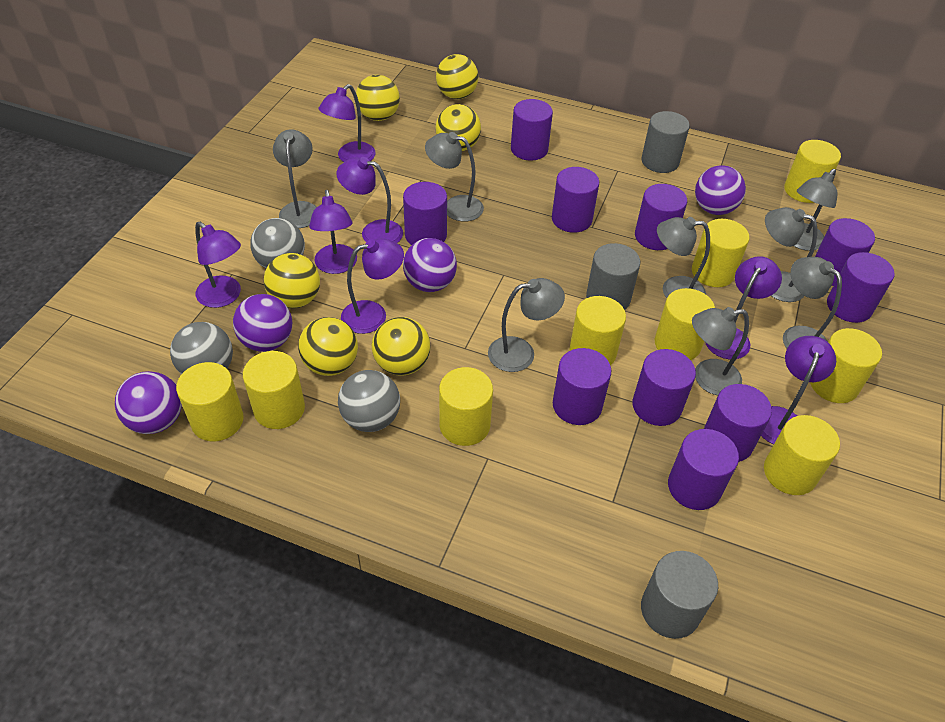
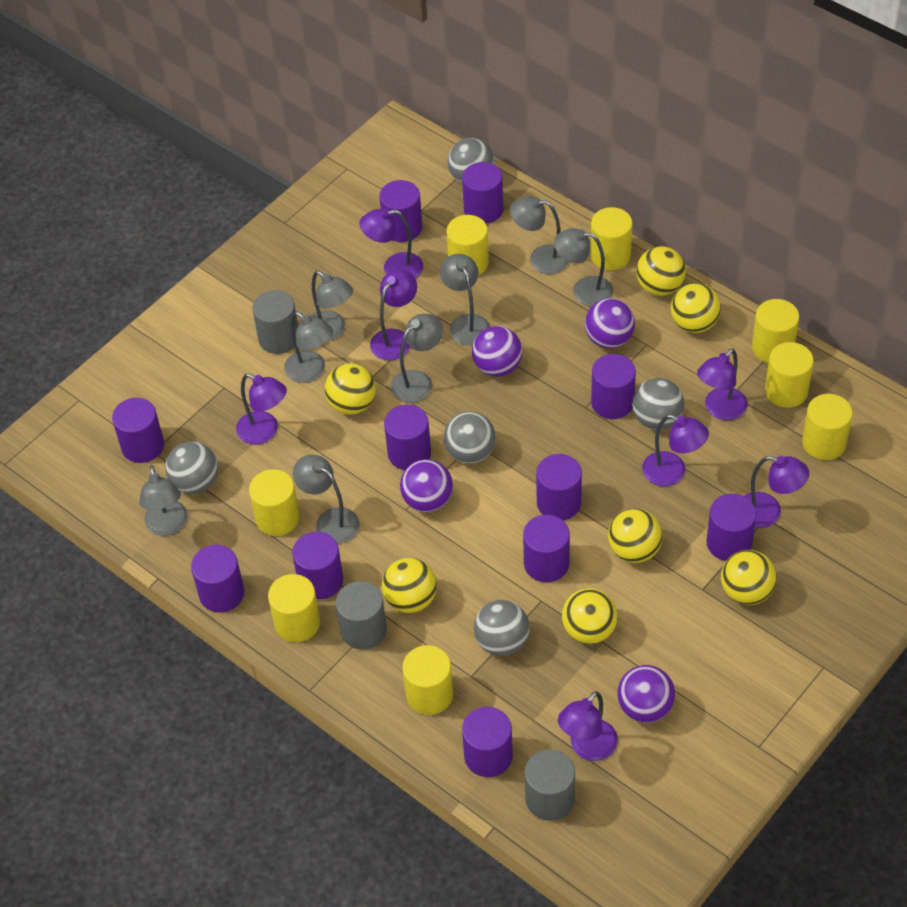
grey ball: [170,322,233,374] [250,218,305,268] [338,370,400,432] = 3 -> [165,442,218,494] [444,412,496,464] [448,138,494,183] [474,600,530,656] [632,378,684,430] = 5
purple cylinder: [403,182,447,245] [511,99,553,161] [552,167,599,233] [553,348,611,425] [632,349,696,426] [635,184,687,250] [668,429,739,510] [704,384,772,462] [815,218,875,286] [827,252,894,323] = 10 -> [112,398,164,463] [191,545,244,613] [292,532,343,599] [379,180,422,242] [384,405,431,470] [462,162,503,224] [462,707,513,777] [523,515,570,582] [536,454,582,520] [591,354,636,419] [707,494,757,561] = 11
yellow ball: [264,253,320,308] [298,317,358,376] [356,75,400,121] [372,317,431,376] [436,54,478,99] [436,104,481,151] = 6 -> [325,364,376,414] [382,558,437,613] [562,588,618,644] [608,509,663,563] [636,246,686,296] [671,283,721,333] [721,550,777,605] = 7
yellow cylinder: [176,362,244,441] [243,351,305,429] [439,367,493,446] [569,296,626,365] [655,288,715,360] [692,219,750,287] [764,415,840,495] [784,140,841,203] [810,328,882,403] = 9 -> [249,469,300,536] [268,574,320,642] [402,645,453,715] [446,215,489,275] [590,207,633,270] [752,299,799,363] [765,342,814,408] [802,394,853,460] = 8

